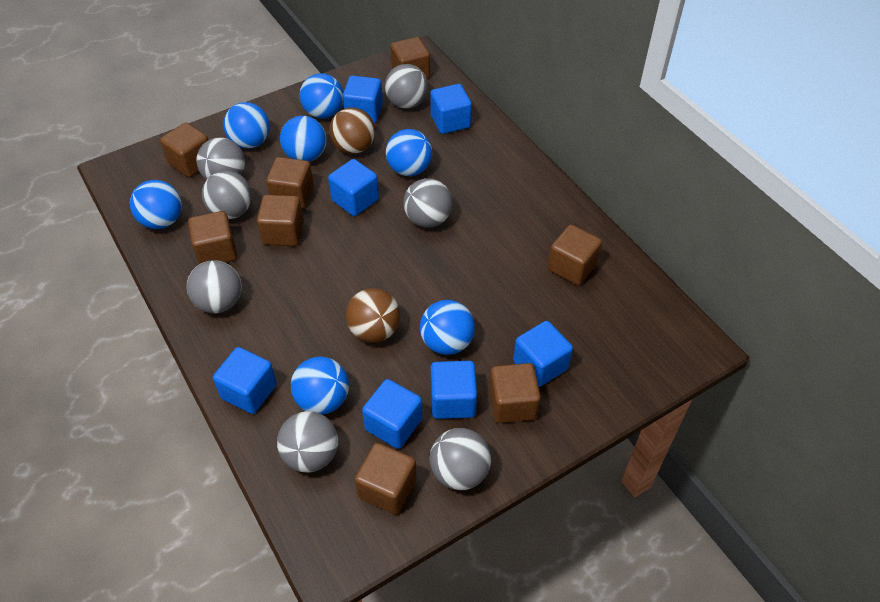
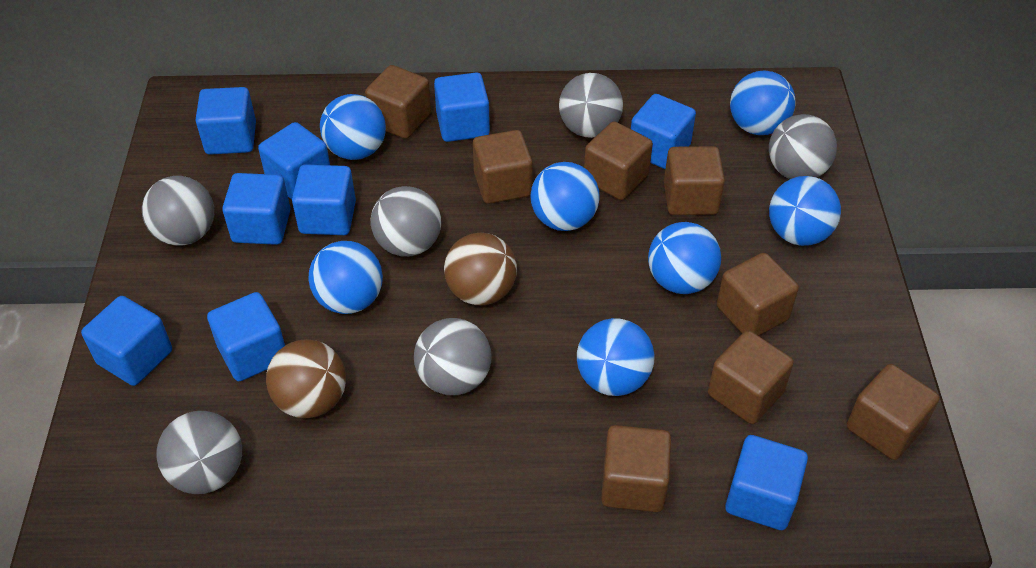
blue cube: [213,347,277,414] [328,159,379,216] [343,76,383,123] [362,379,422,449] [430,84,472,134] [431,361,477,419] [513,321,573,387] = 7 -> [81,296,172,386] [195,87,256,155] [207,292,285,381] [222,173,290,245] [258,122,330,199] [292,164,356,235] [434,72,490,142] [631,94,696,169] [725,435,808,530] = 9
grey ball: [187,260,242,314] [196,138,245,180] [202,170,252,219] [277,411,338,473] [385,64,428,109] [403,178,452,228] [430,428,491,490] = 7 -> [142,176,214,246] [156,411,242,494] [371,186,441,257] [414,318,492,395] [559,73,623,138] [769,114,837,179] = 6

